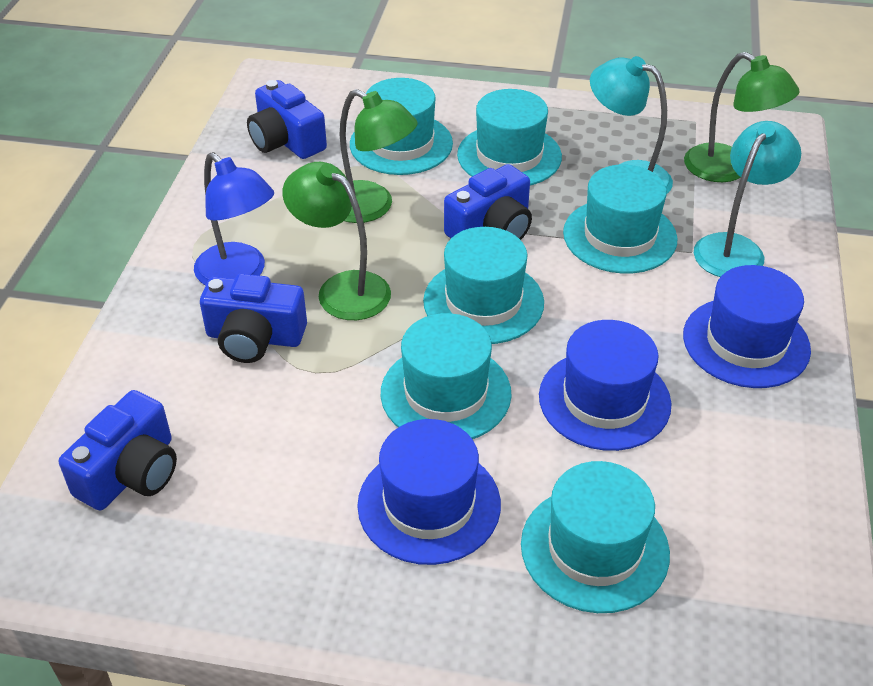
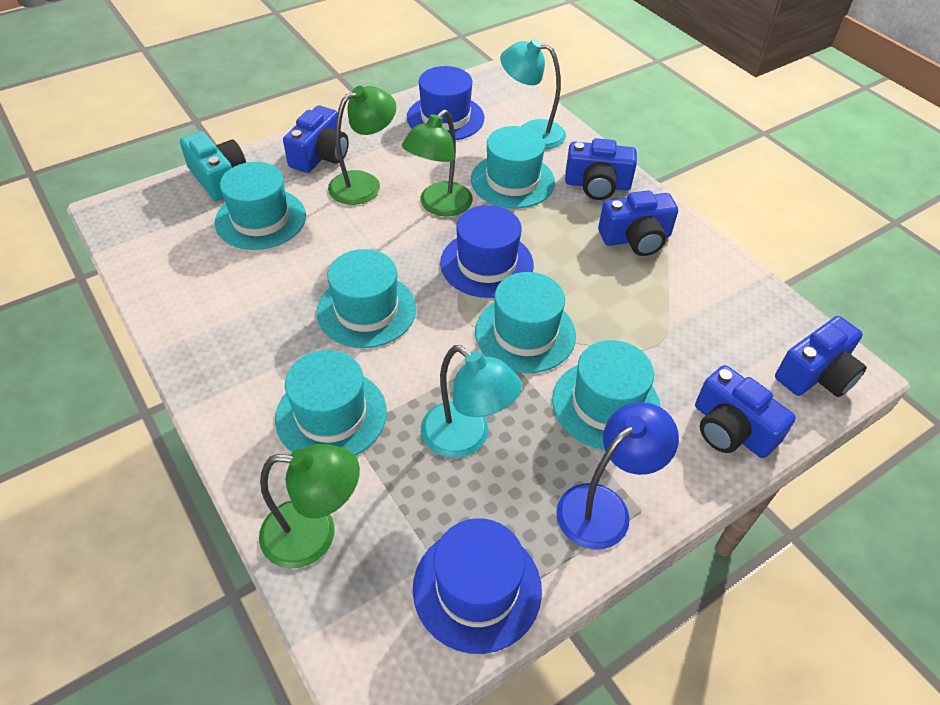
blue camera: [59,390,177,510] [200,274,307,363] [247,80,327,159] [444,164,532,240] = 4 -> [283,106,349,173] [565,138,637,200] [598,190,678,256] [695,365,796,458] [775,316,867,397] = 5
turquoise camera: none = 0 -> [180,131,246,201] = 1

